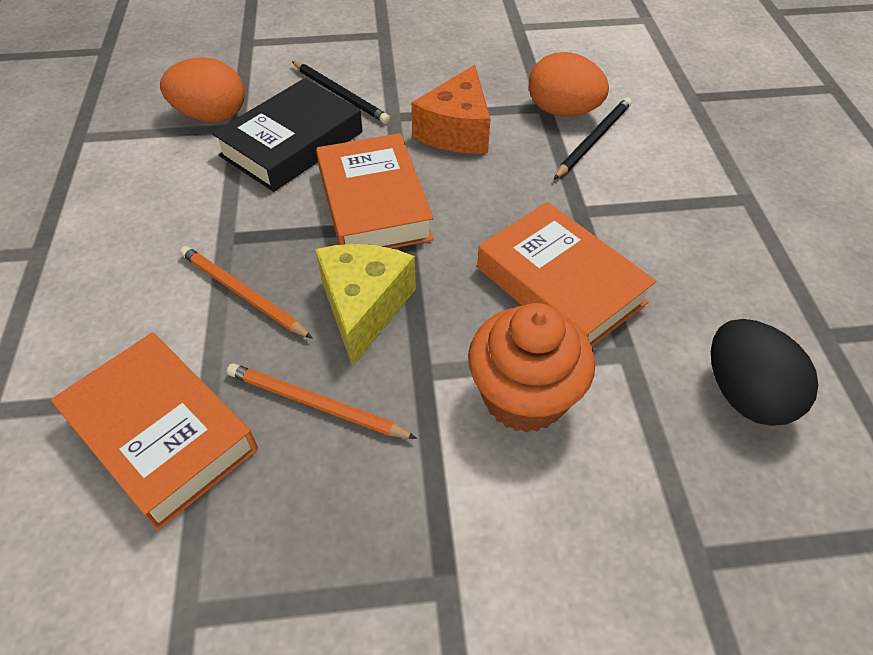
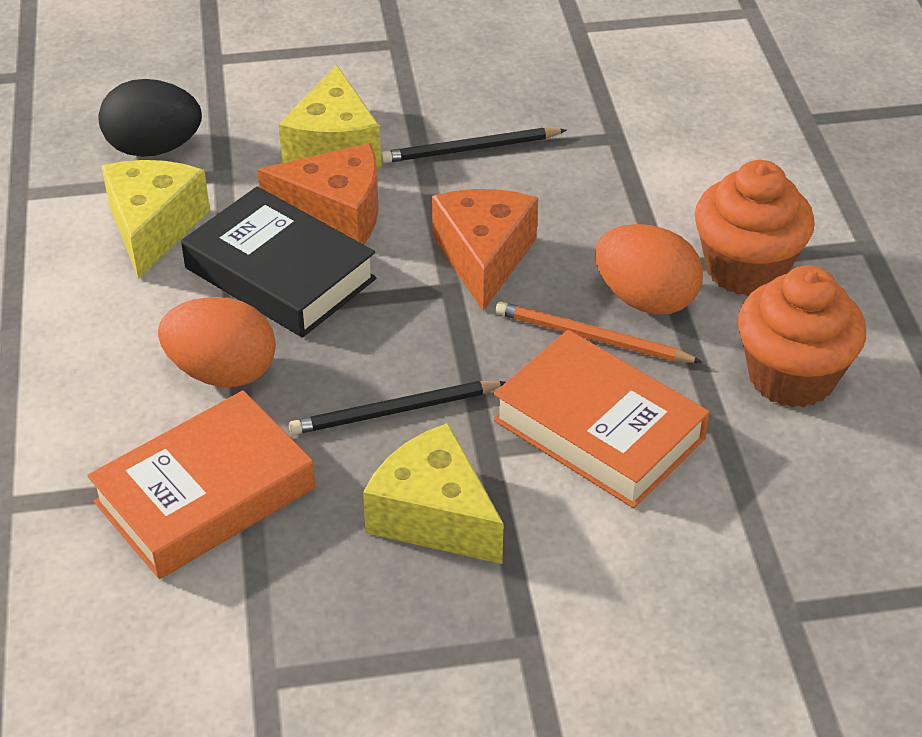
orange book: [51,333,258,530] [316,133,434,248] [477,202,656,346] = 3 -> [87,390,315,579] [493,330,710,508] = 2
orange cheese: [411,65,491,154] = 1 -> [257,143,379,245] [432,189,538,311] = 2
orange cupcake: [468,303,595,433] = 1 -> [695,160,815,296] [738,265,866,408] = 2
orange pencil: [180,246,313,339] [227,363,417,439] = 2 -> [495,301,702,363] = 1
yellow cheese: [315,244,416,366] = 1 -> [101,160,210,279] [278,65,381,167] [363,423,503,564] = 3

